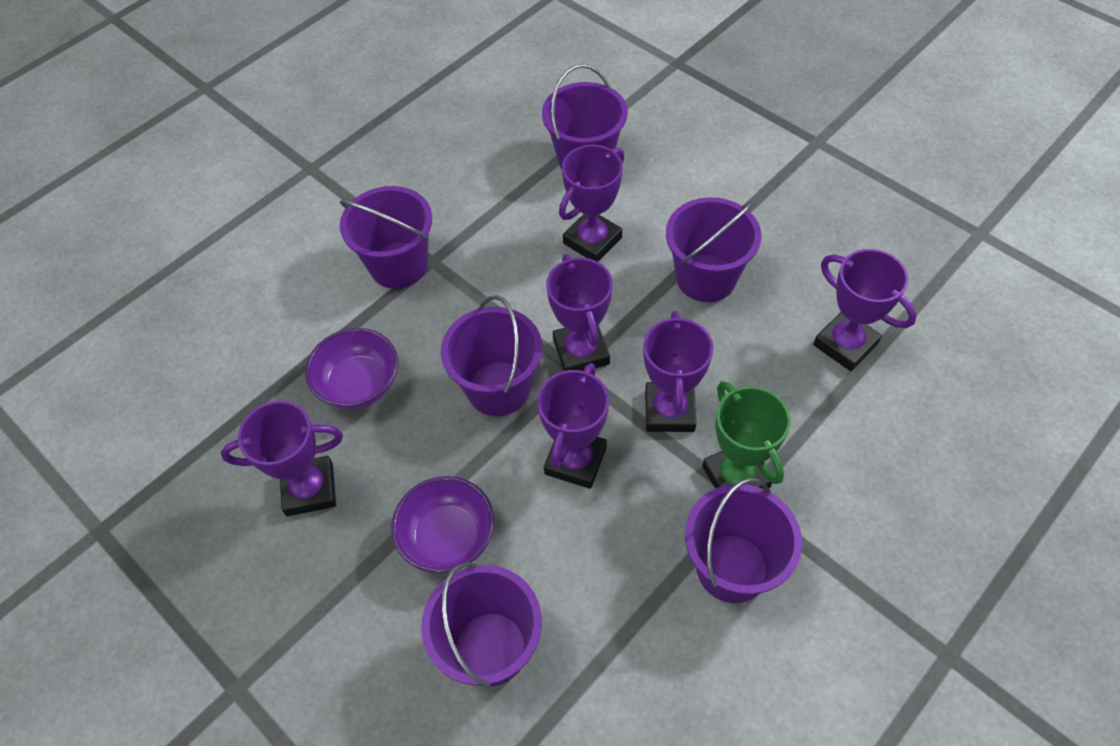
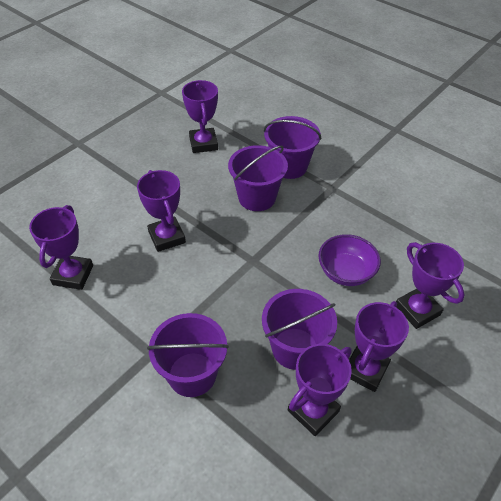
green trophy: [702,381,791,489] = 1 -> none = 0
purple bowl: [305,328,398,410] [392,476,494,573] = 2 -> [318,234,381,286] = 1
purple bucket: [340,186,432,289] [421,562,542,687] [441,295,542,416] [542,64,628,169] [666,197,761,302] [685,478,802,603] = 6 -> [147,313,229,397] [228,145,288,211] [262,289,337,370] [264,116,321,179] = 4

